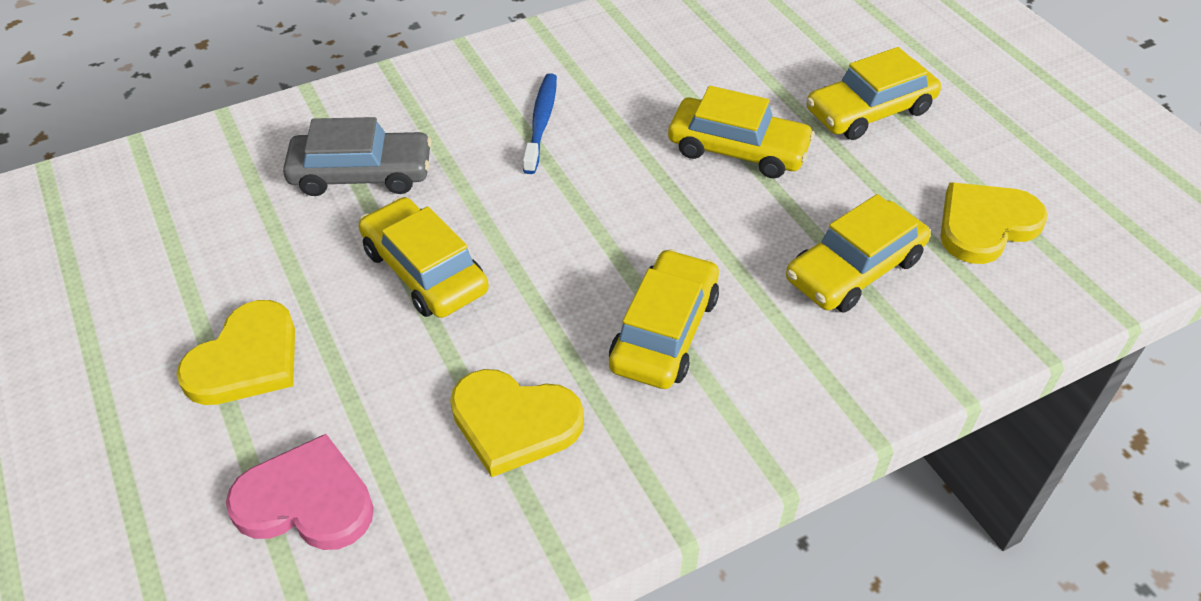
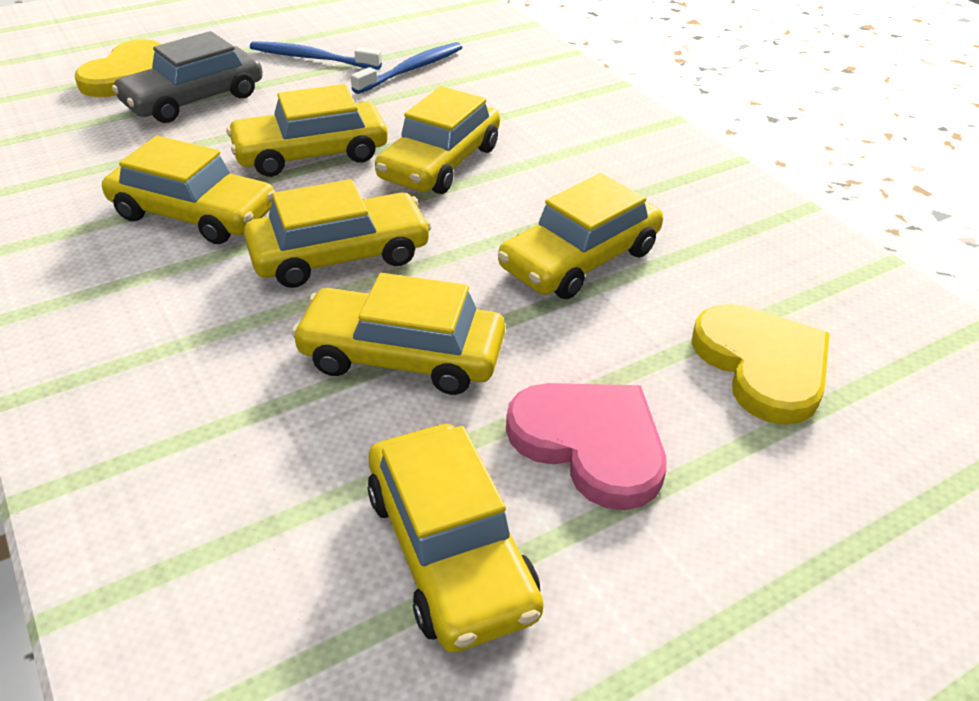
blue toothbrush: [523,73,557,174] = 1 -> [250,41,382,70] [351,42,463,94] = 2
yellow car: [359,197,489,318] [609,249,719,389] [668,86,815,179] [786,194,931,312] [806,47,941,140] = 5 -> [102,136,275,244] [226,84,388,177] [244,179,431,288] [292,273,505,395] [368,424,543,652] [375,86,500,194] [498,173,663,299] = 7
yellow heart: [176,300,295,405] [450,369,584,477] [940,182,1048,264] = 3 -> [75,39,162,97] [692,304,830,425] = 2

